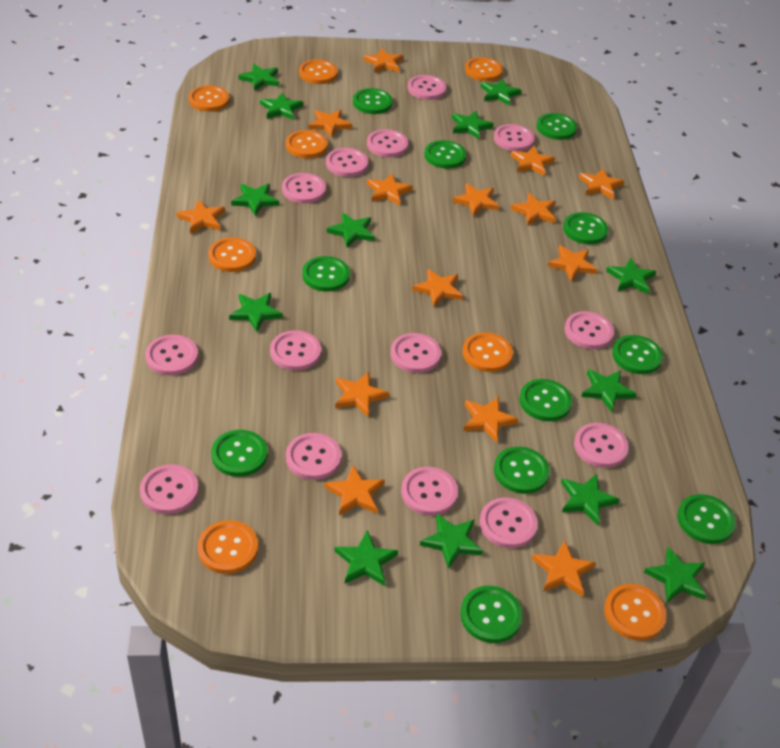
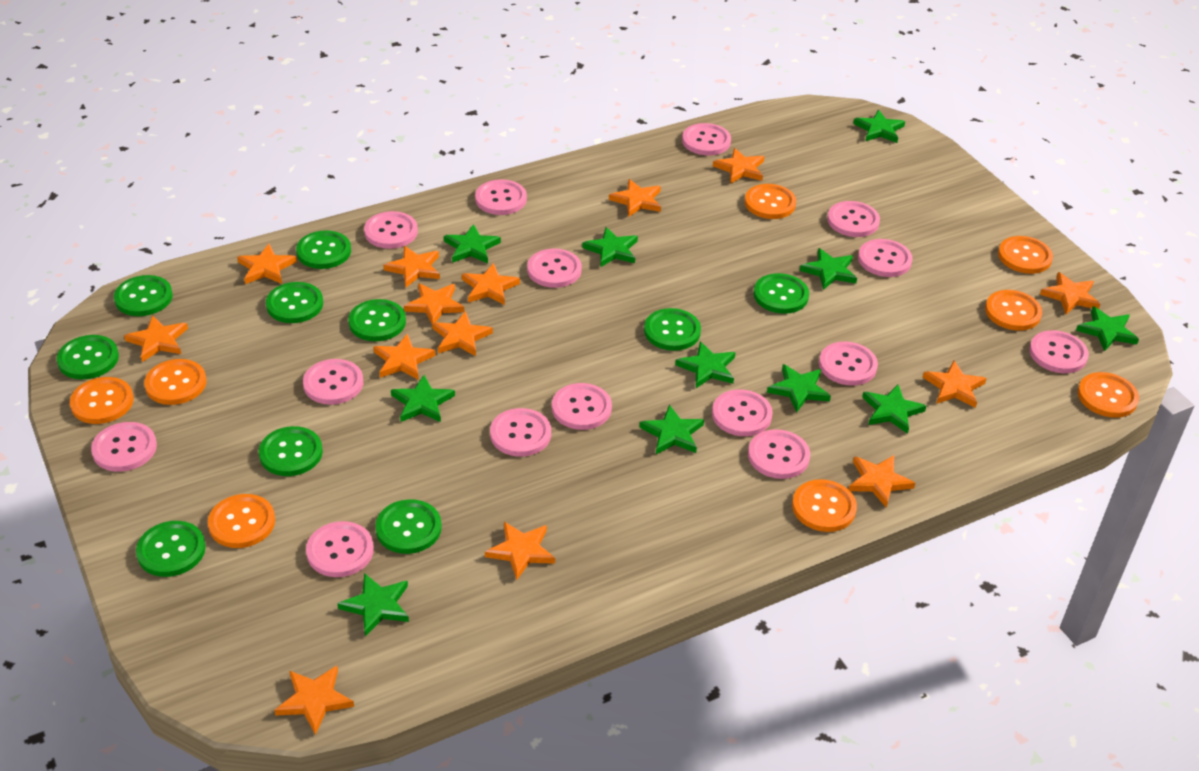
green button: [211,430,268,477] [302,256,350,292] [353,88,393,114] [424,140,466,169] [460,586,523,643] [494,447,550,494] [519,379,572,421] [537,113,577,140] [563,212,608,244] [612,335,663,374] [677,494,736,544] = 11 -> [57,335,119,380] [114,275,173,316] [136,521,206,577] [259,426,323,476] [266,282,323,323] [296,230,351,269] [348,299,406,341] [375,499,442,554] [644,308,701,351] [754,273,809,314] = 10
green star: [229,293,283,332] [231,184,279,216] [238,64,279,91] [260,92,303,120] [327,212,375,248] [334,530,398,586] [420,514,483,569] [452,111,494,139] [480,79,522,105] [561,474,620,525] [581,369,637,412] [606,258,656,294] [644,547,706,603] = 13 -> [337,573,409,636] [391,375,455,422] [444,224,501,263] [582,227,638,267] [639,404,704,454] [675,341,736,388] [767,364,831,413] [800,248,857,290] [853,110,905,143] [862,384,926,434] [1076,306,1139,351] = 11
pink button: [140,464,199,514] [145,335,198,376] [270,330,321,371] [282,173,326,204] [286,433,342,480] [326,148,368,177] [367,129,408,157] [390,333,441,373] [401,467,458,516] [407,75,446,100] [479,498,538,548] [494,124,535,151] [564,311,614,349] [574,423,629,468] = 14 -> [91,422,157,472] [303,359,363,405] [306,521,374,577] [364,211,418,249] [475,179,527,215] [490,408,551,457] [527,248,582,288] [552,383,612,430] [682,123,731,155] [712,389,773,436] [748,429,810,479] [819,341,878,386] [827,201,880,237] [858,239,913,277] [1029,330,1089,373] = 15

